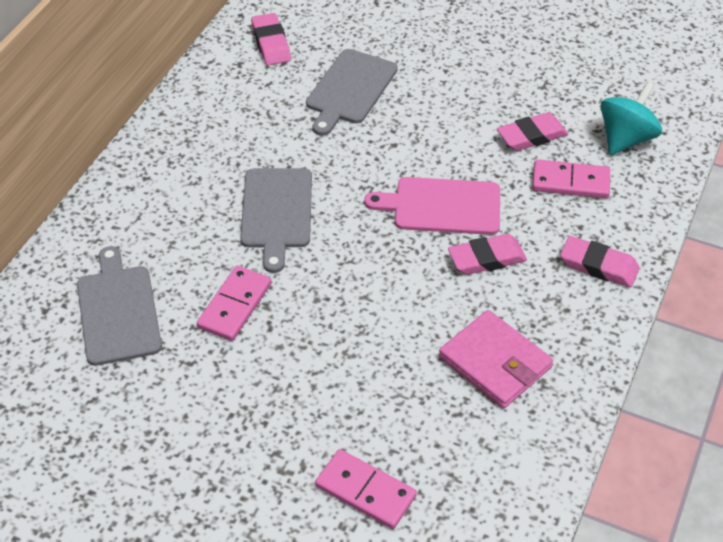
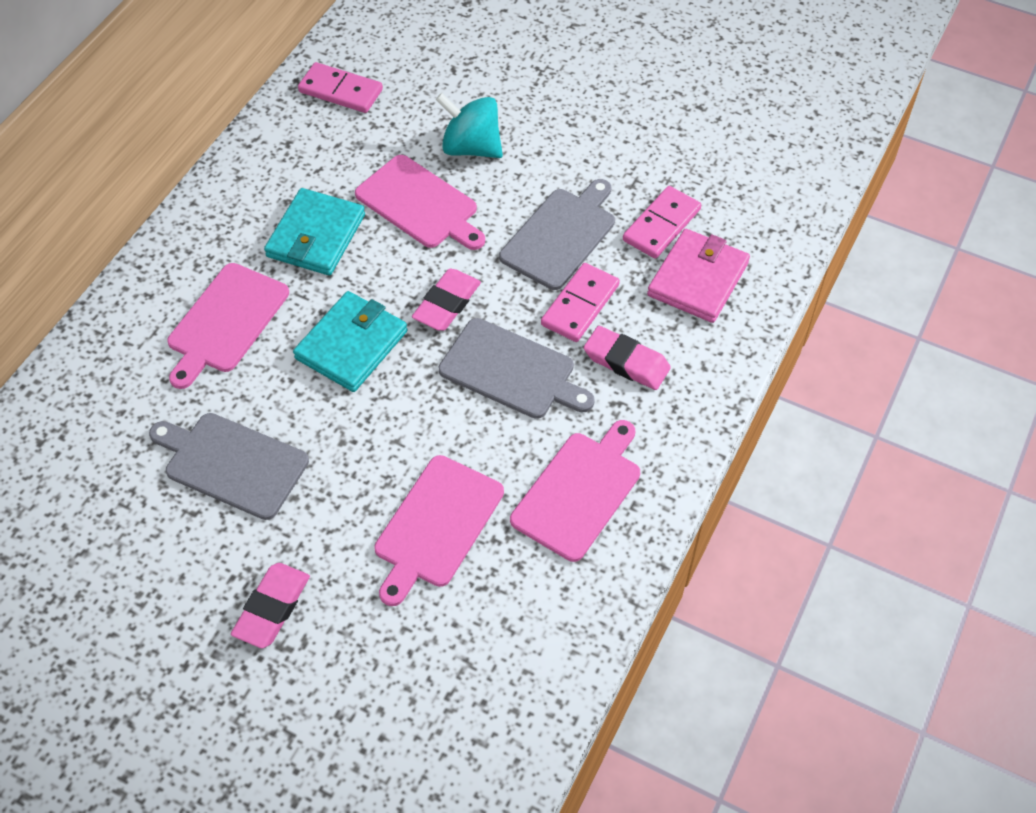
pink cutting board: [364,177,500,235] = 1 -> [167,263,289,389] [355,155,485,250] [374,455,504,606] [510,420,640,562] = 4
pink eraser: [251,13,291,66] [448,234,527,275] [497,112,568,151] [560,236,639,287] = 4 -> [231,563,310,648] [412,269,481,331] [584,326,671,390] = 3
turquoise wallet: none = 0 -> [264,188,365,275] [293,291,407,392] = 2

